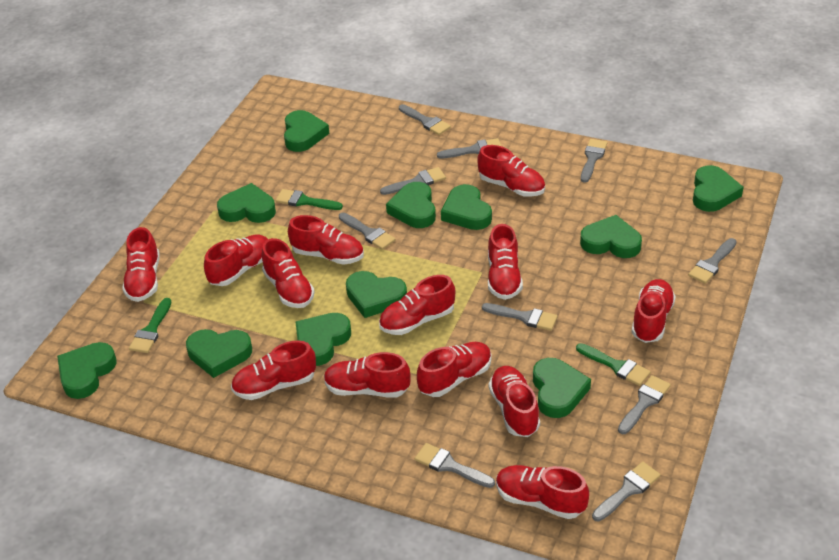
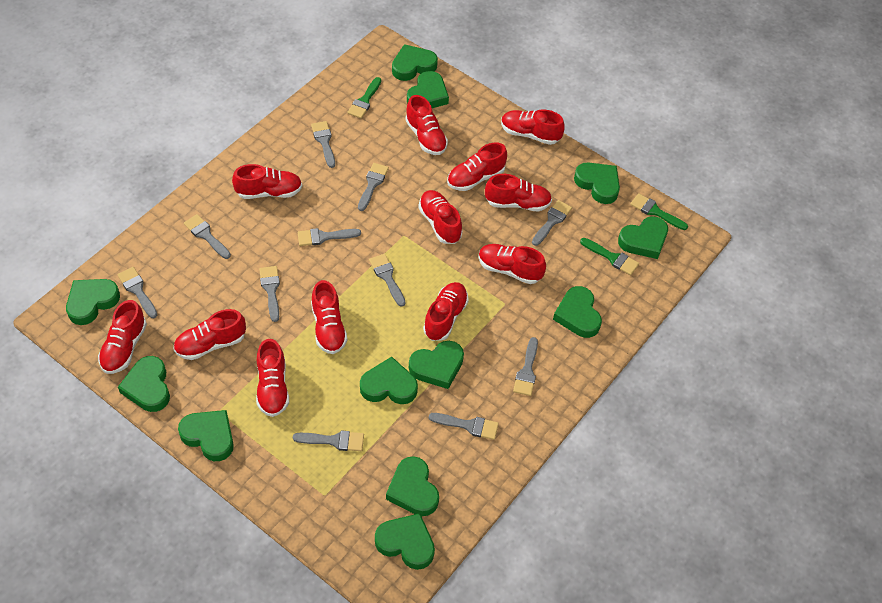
green heart: [57,342,117,399] [186,329,252,378] [217,183,276,223] [284,110,330,152] [296,313,351,366] [346,271,407,318] [386,182,436,228] [441,184,492,230] [533,358,591,418] [580,215,642,258] [693,165,744,212] = 11 -> [66,279,120,325] [118,356,170,412] [178,410,234,461] [360,357,418,404] [375,513,435,570] [386,456,439,516] [392,44,438,81] [407,71,449,108] [409,341,464,389] [553,286,602,338] [574,162,620,204] [618,216,668,259] = 12
grey brush: [339,212,396,250] [380,167,446,195] [399,104,451,135] [414,443,495,488] [437,138,501,159] [482,303,558,331] [581,139,608,183] [592,461,660,521] [618,375,671,434] [688,238,737,284] = 10 -> [117,267,157,318] [184,214,231,259] [259,266,280,322] [293,431,364,451] [297,228,361,246] [311,121,335,168] [358,163,389,211] [369,254,406,307] [429,413,499,440] [513,337,538,396] [532,200,572,246] = 11
red shoe: [122,227,160,302] [204,235,268,286] [231,341,316,400] [262,238,315,308] [288,215,364,265] [324,352,411,398] [379,275,455,335] [417,342,492,397] [477,145,545,197] [488,224,523,300] [489,366,540,437] [496,465,589,519] [631,279,676,343] = 13 -> [98,300,147,374] [173,309,246,360] [232,164,302,199] [256,339,289,417] [311,280,347,354] [405,95,448,155] [418,190,462,244] [423,282,469,341] [447,142,507,191] [478,244,546,284] [485,174,552,212] [501,109,565,145] = 12

